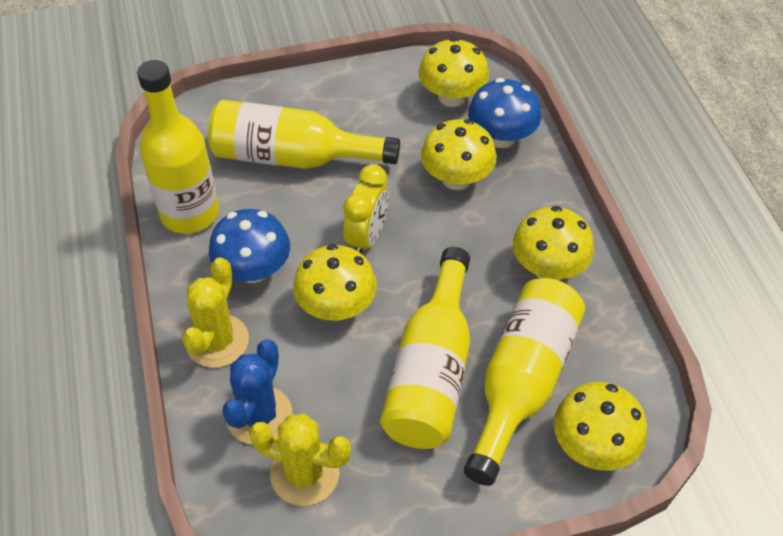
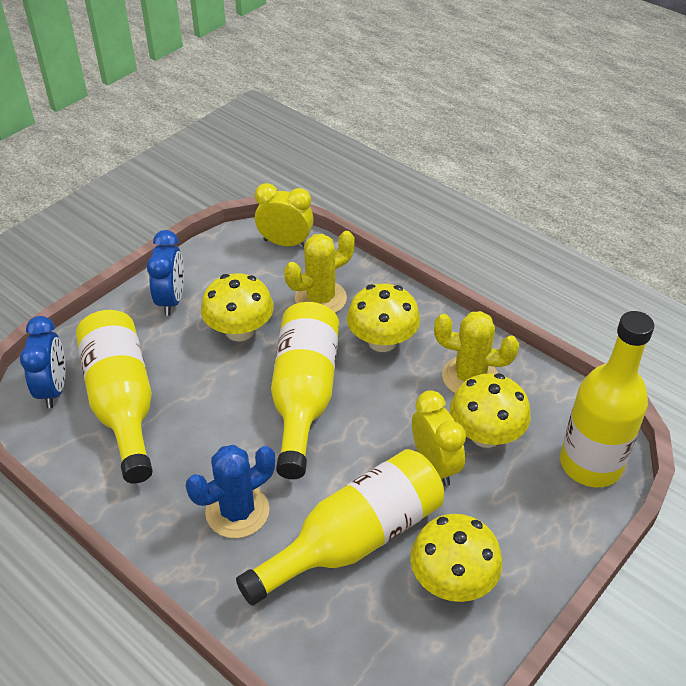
blue clock: none = 0 -> [20,316,65,408] [147,230,184,316] = 2
blue mushroom: [209,209,290,283] [468,78,541,148] = 2 -> none = 0
yellow clock: [343,164,389,253] = 1 -> [255,183,314,247] [412,390,466,486] = 2
yellow mushroom: [293,244,377,321] [419,38,489,107] [421,119,496,190] [513,206,594,280] [554,382,647,471] = 5 -> [201,273,274,341] [347,283,420,352] [410,514,502,602] [450,373,531,448] = 4

